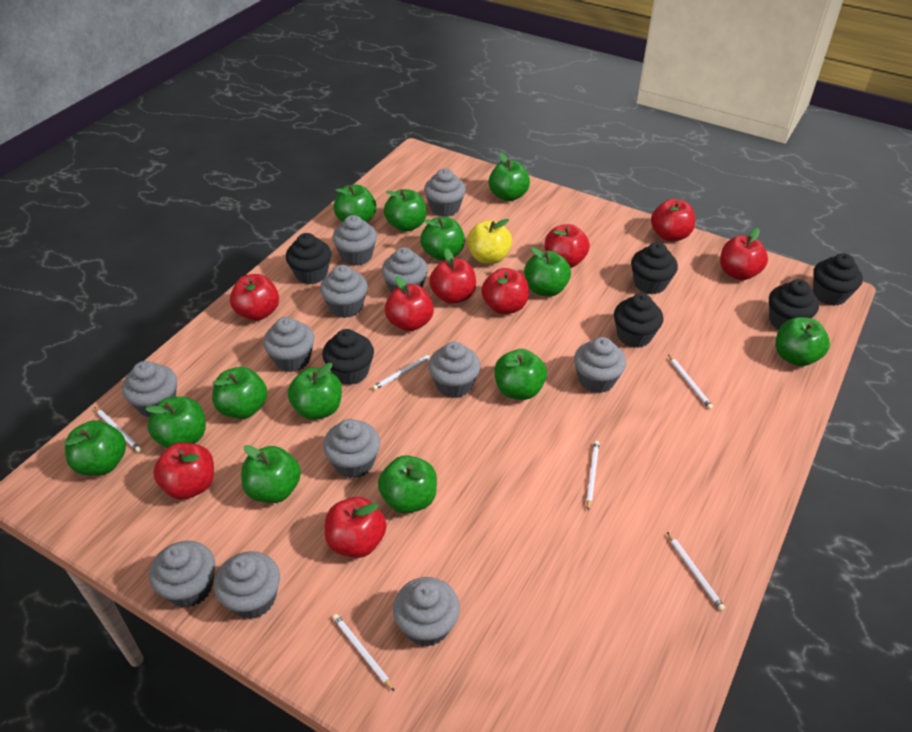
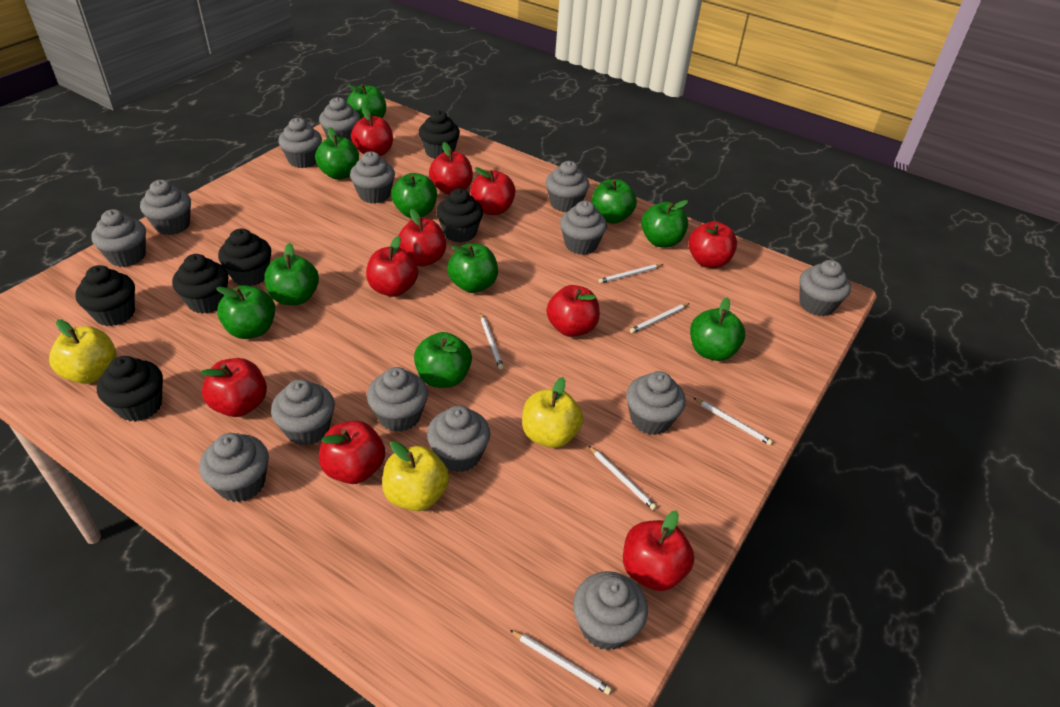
green apple: [65,420,126,476] [145,397,206,448] [212,367,267,419] [241,445,301,503] [288,363,342,420] [333,185,376,222] [378,455,437,513] [384,189,427,232] [420,217,465,261] [489,153,530,201] [494,349,547,400] [524,247,571,296] [776,317,830,366] = 13 -> [216,285,275,339] [264,243,319,305] [315,127,359,180] [347,84,386,119] [391,173,437,218] [414,332,472,388] [447,243,498,293] [592,179,637,224] [641,200,688,248] [690,298,745,361] = 10
grey cupcake: [122,361,177,418] [149,541,215,608] [214,551,280,619] [263,317,314,372] [320,265,368,318] [323,419,380,479] [332,215,377,266] [381,247,428,293] [393,577,460,647] [424,168,466,217] [428,342,480,398] [574,337,626,393] = 12 -> [91,209,146,267] [140,180,191,235] [199,433,269,502] [271,379,335,446] [278,118,322,168] [319,97,360,142] [350,151,395,204] [367,367,428,432] [427,406,490,472] [546,161,590,212] [560,201,607,255] [573,571,648,650] [626,371,686,435] [799,260,851,316] = 14
red apple: [153,443,214,500] [230,274,279,321] [325,497,386,558] [385,276,434,331] [429,248,476,304] [481,268,529,314] [545,224,590,268] [651,199,695,241] [720,228,768,280] = 9 -> [201,358,267,417] [319,421,385,484] [351,107,393,156] [366,236,418,297] [398,209,446,266] [429,142,473,195] [470,167,516,215] [547,285,600,337] [623,510,694,591] [689,221,737,268] = 10
yellow apple: [467,219,512,264] = 1 -> [49,320,117,384] [382,441,449,511] [522,377,583,448] = 3

